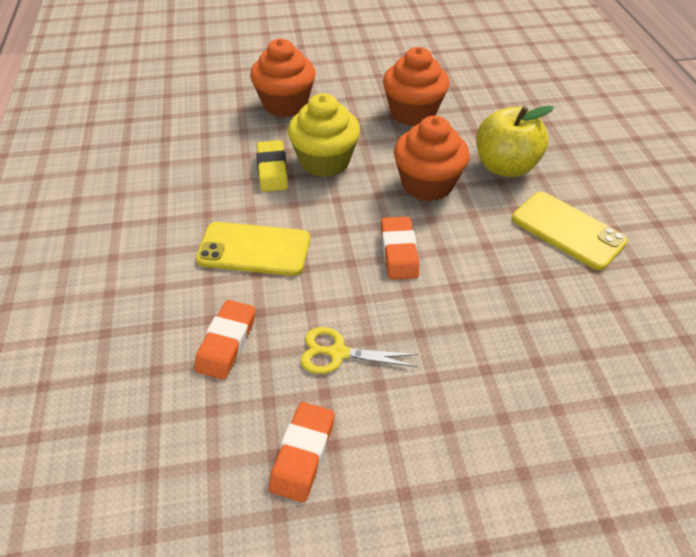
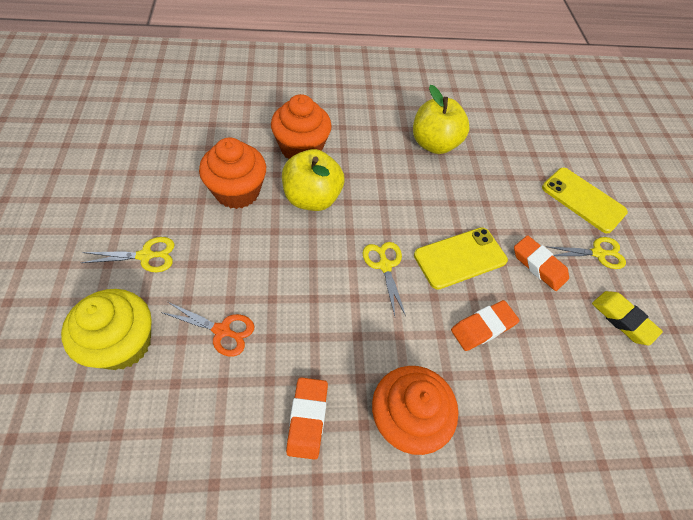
orange scissors: none = 0 -> [161,302,254,357] = 1
yellow apple: [476,105,554,177] = 1 -> [282,149,344,211] [413,85,470,154] = 2
yellow scissors: [300,327,418,374] = 1 -> [81,237,175,272] [363,242,406,316] [548,237,626,269] = 3

